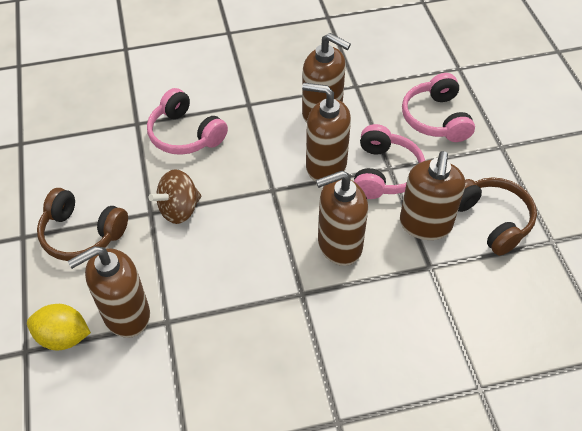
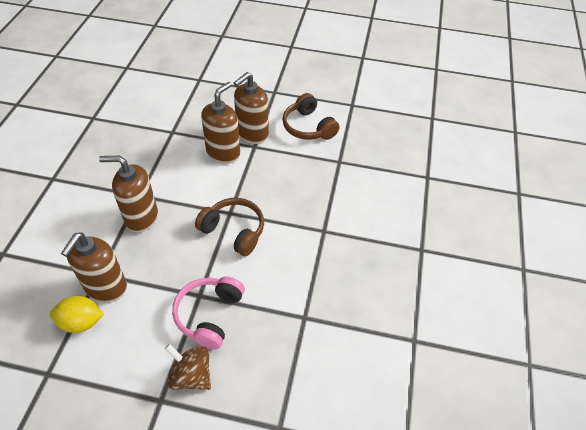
brown soap dispenser: [68,246,150,338] [302,33,351,123] [302,83,351,181] [316,171,368,266] [400,151,465,240] = 5 -> [61,232,127,302] [99,156,158,233] [201,82,240,164] [234,72,269,144] = 4
pink headphones: [147,88,228,155] [354,124,425,199] [402,73,475,142] = 3 -> [172,276,245,349] = 1

